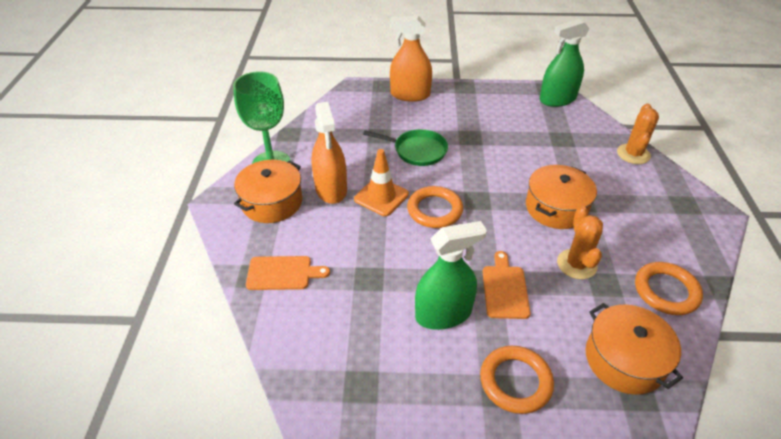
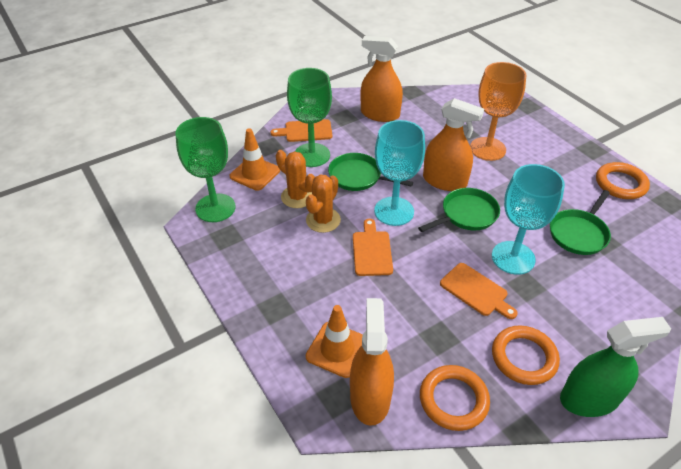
green goblet: [233,71,291,164] = 1 -> [176,117,235,222] [287,68,332,167] = 2
green pan: [363,129,448,166] = 1 -> [328,153,413,191] [418,188,500,232] [550,190,611,255] = 3
green spray bottle: [415,221,487,330] [540,18,590,107] = 2 -> [560,317,671,417] = 1
orange cutting board: [246,256,330,290] [483,251,530,319] = 2 -> [270,119,332,142] [353,219,393,276] [440,263,517,319] = 3
orange goblet: none = 0 -> [470,62,527,161] = 1
orange pot: [234,160,302,223] [526,165,597,229] [586,303,683,395] = 3 -> none = 0
orange spray bottle: [311,102,347,204] [390,16,432,102] = 2 -> [350,298,394,426] [361,36,403,122] [423,98,484,191] = 3
orange traffic cone: [354,149,409,216] = 1 -> [230,128,280,191] [306,305,363,378] = 2
turquoise goblet: none = 0 -> [374,120,425,226] [492,164,565,275] = 2

